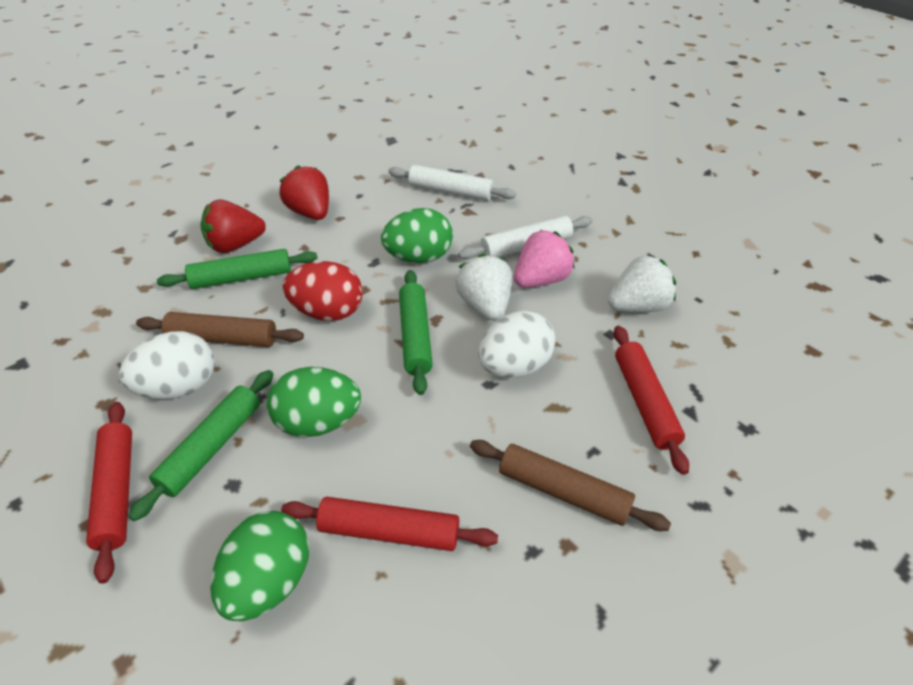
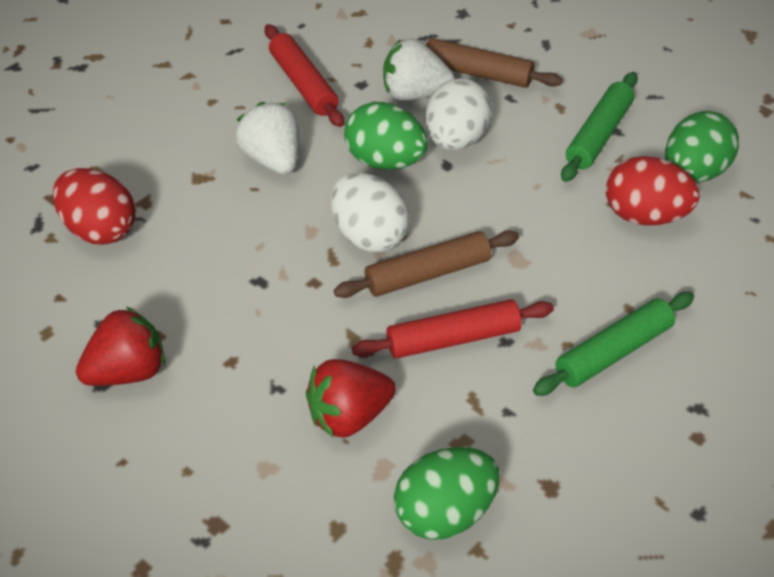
green rolling pin: [128,370,273,521] [157,249,317,289] [399,270,433,395] = 3 -> [533,292,694,396] [561,72,638,182] = 2
pink strawberry: [514,230,575,288] = 1 -> none = 0
red egg: [283,261,363,321] = 1 -> [53,168,135,245] [606,156,700,226] = 2
red rolling pin: [86,402,132,584] [281,497,498,551] [614,326,689,475] = 3 -> [265,24,344,127] [352,299,554,359] = 2
white rolling pin: [388,165,516,201] [458,215,592,259] = 2 -> none = 0

